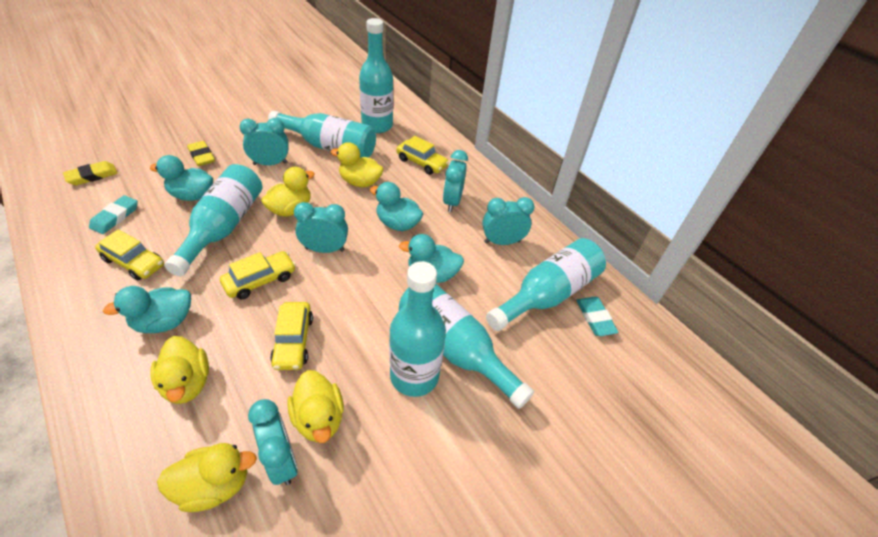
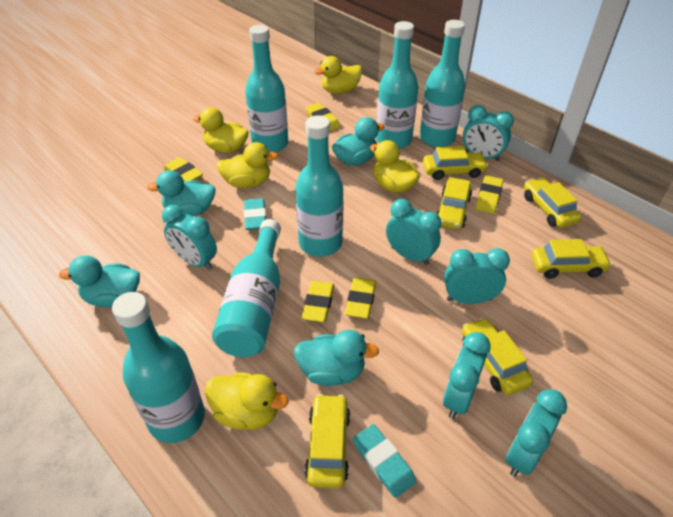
turquoise clock: [240,118,289,165] [248,399,298,485] [294,202,348,253] [443,150,468,212] [482,197,534,245] = 5 -> [162,205,217,270] [386,199,441,265] [443,332,491,419] [444,248,510,304] [463,105,514,161] [506,389,567,477] = 6
yellow car: [95,229,164,280] [220,251,296,299] [270,302,313,370] [396,136,449,175] = 4 -> [305,394,350,488] [423,146,488,180] [436,177,472,229] [462,317,533,395] [524,177,582,228] [532,239,612,279] = 6
yellow eraser: [63,161,118,185] [187,141,215,166] = 2 -> [164,157,203,182] [301,281,335,322] [306,103,340,131] [345,277,376,319] [475,175,504,214] = 5

